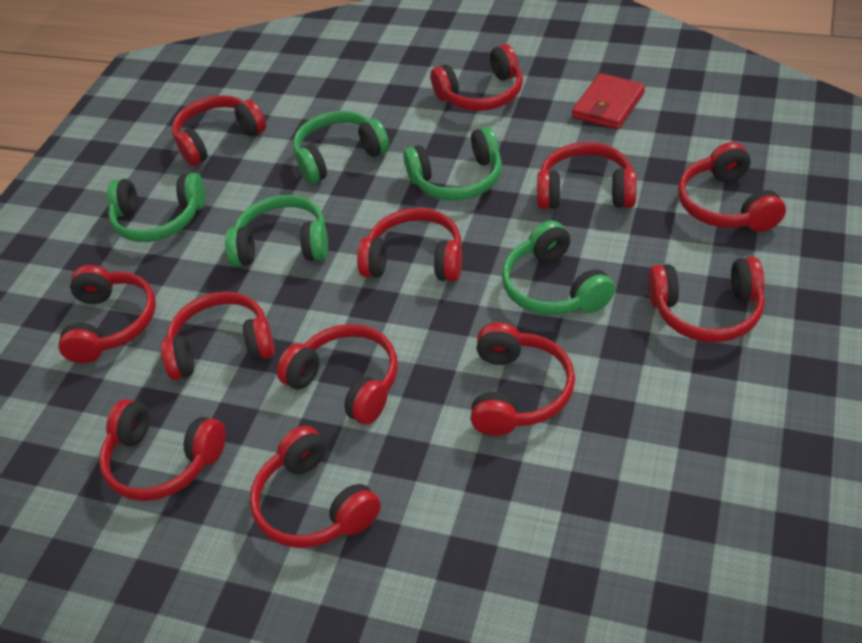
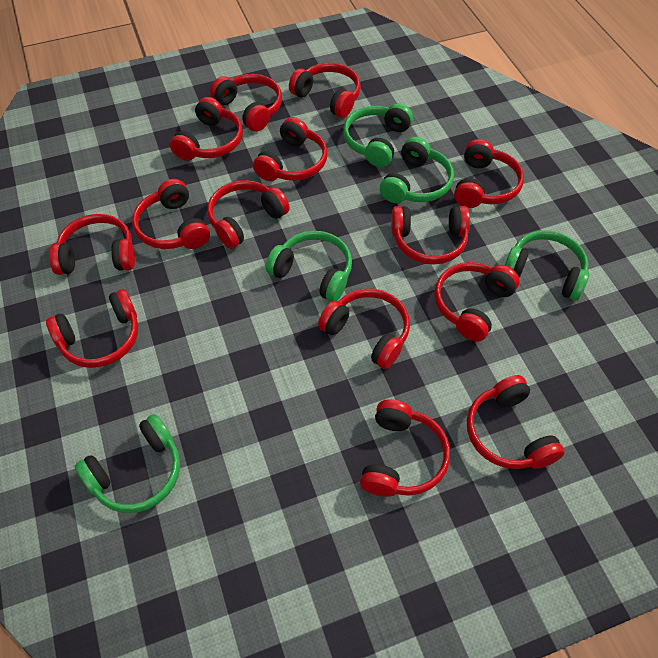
red headphones: [58,265,156,363] [99,399,226,501] [161,292,275,380] [172,95,266,166] [250,426,381,548] [277,324,398,424] [357,208,462,282] [431,44,523,111] [470,322,575,436] [537,142,637,209] [648,257,765,342] [678,142,786,232] = 12 -> [46,289,138,368] [49,214,135,275] [132,179,210,249] [170,97,243,161] [207,180,290,249] [210,74,282,132] [253,117,328,181] [289,63,361,118] [318,289,410,369] [360,399,450,497] [391,206,470,265] [434,262,520,342] [454,139,524,208] [467,375,565,469] = 14
red wallet: [572,73,645,130] = 1 -> none = 0

